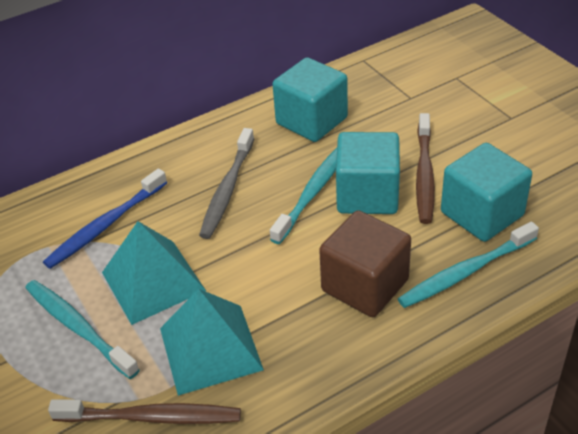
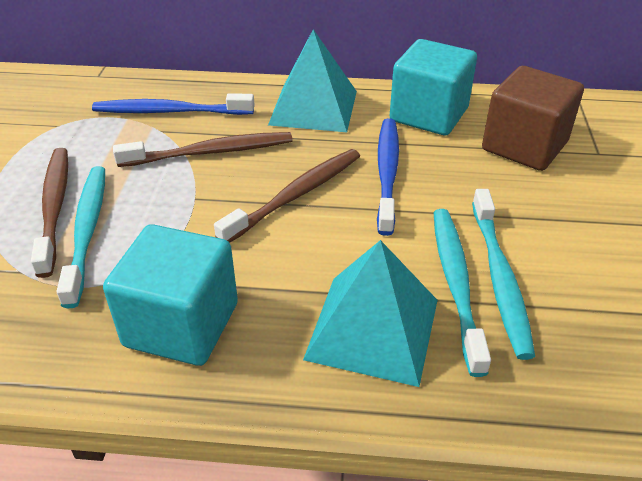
blue toothbrush: [43,168,167,269] = 1 -> [92,93,255,115] [377,118,399,236] = 2
brown toothbrush: [48,399,241,424] [416,113,435,224] = 2 -> [31,148,68,278] [113,132,293,167] [214,149,360,243] = 3
grey toothbrush: [199,128,254,239] = 1 -> none = 0
turquoise cube: [272,57,348,142] [336,132,400,214] [441,143,532,242] = 3 -> [103,224,238,366] [389,39,477,135] = 2

